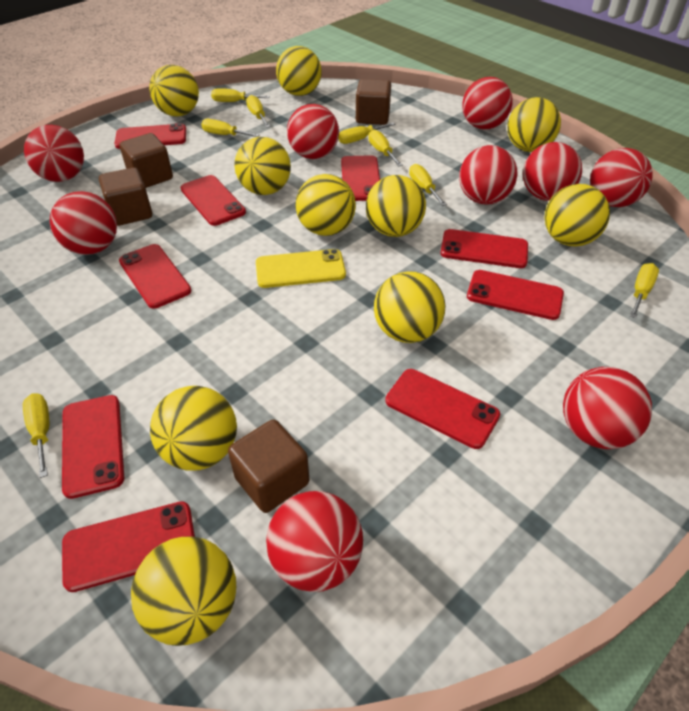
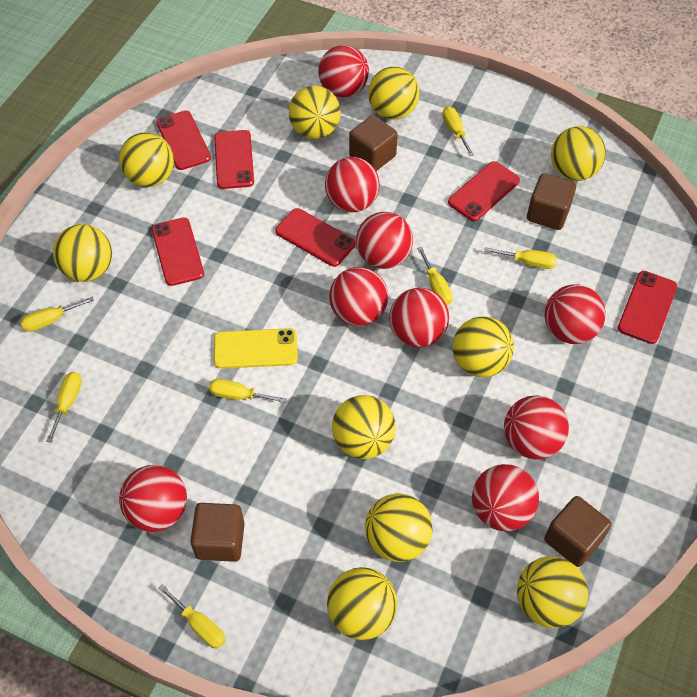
red phone: [62,395,124,499] [62,501,195,592] [114,123,186,149] [119,244,191,309] [180,175,246,226] [341,155,380,201] [385,369,500,449] [440,229,528,268] [467,270,564,320] = 9 -> [152,218,204,286] [156,111,211,170] [214,130,254,189] [275,208,356,267] [448,161,520,221] [618,271,678,344] = 6
yellow screwdriver: [23,393,49,478] [201,119,260,137] [211,88,270,102] [246,95,270,128] [338,122,395,144] [368,130,403,166] [409,164,447,206] [630,263,659,318] = 8 -> [20,297,94,332] [46,372,82,443] [158,584,225,649] [209,379,286,403] [417,247,453,305] [442,107,474,156] [484,247,557,269] = 7

